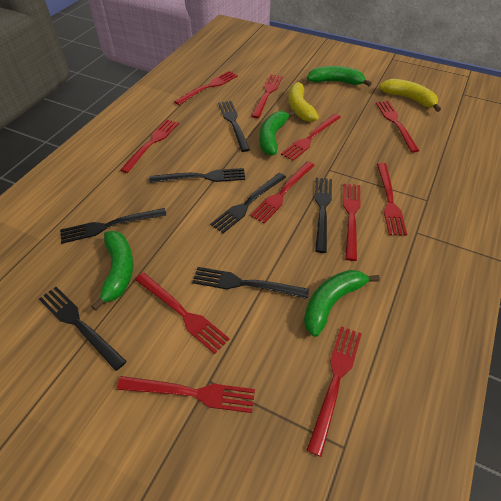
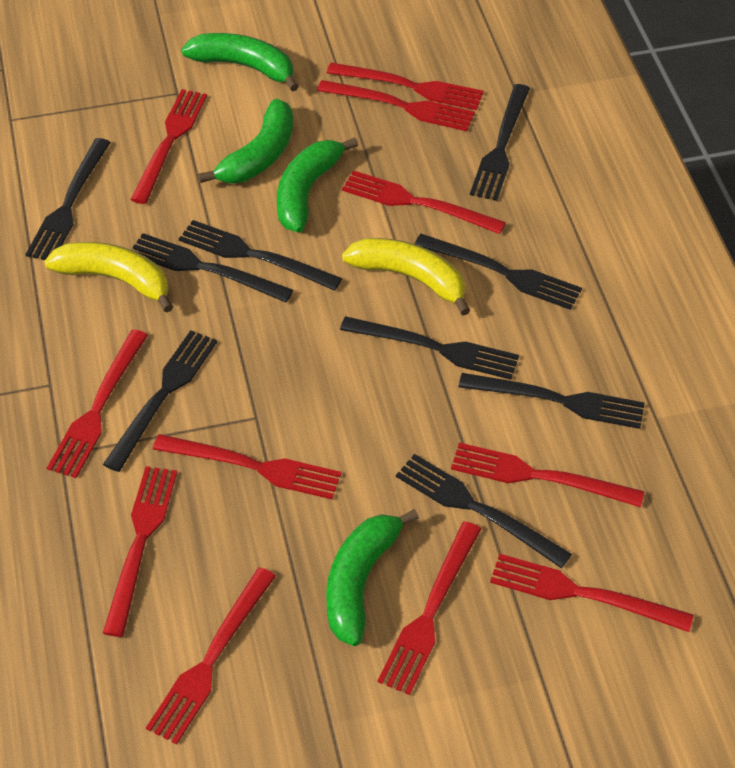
black fork: [39,287,127,371] [60,208,166,244] [149,168,245,183] [192,267,309,299] [210,173,286,233] [218,101,250,152] [315,178,332,253] = 7 -> [25,138,111,260] [103,330,217,472] [133,233,293,303] [179,220,342,291] [340,316,519,380] [396,454,572,568] [414,234,582,310] [459,373,645,429] [470,84,530,201] = 9

